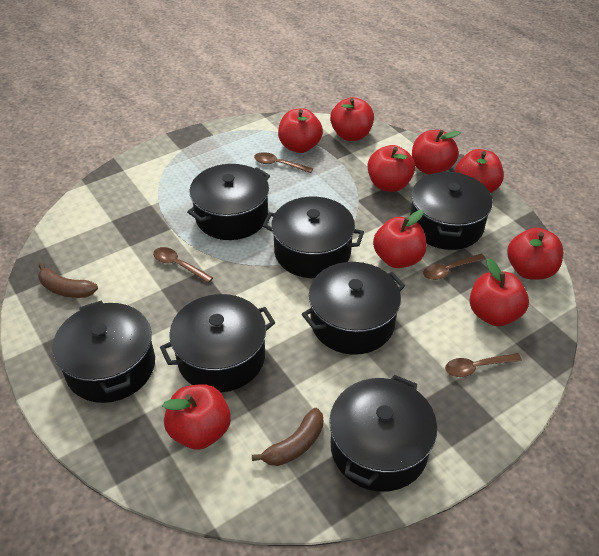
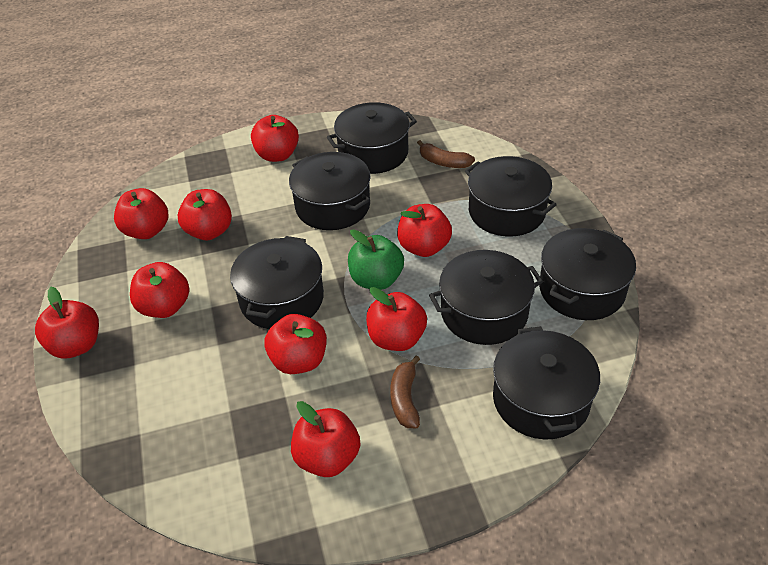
brown spoon: [153,247,213,283] [254,152,313,173] [423,254,486,280] [445,353,522,377] = 4 -> none = 0
green apple: none = 0 -> [348,229,404,290] = 1

